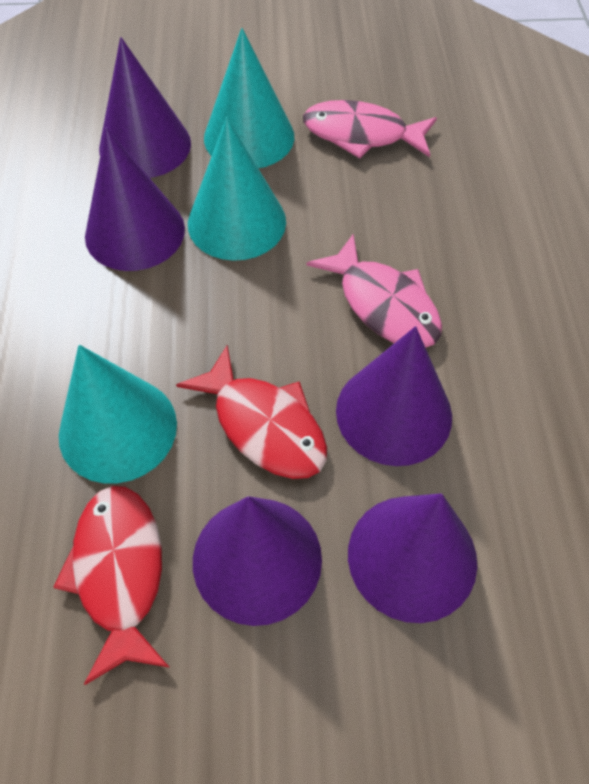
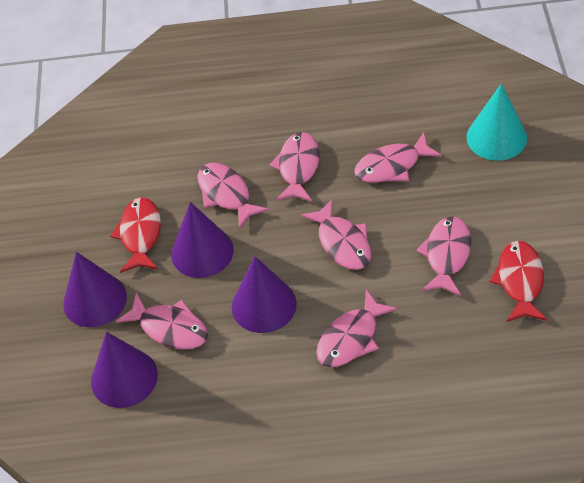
pink fish: [303,100,437,158] [306,234,442,348] = 2 -> [115,293,208,349] [197,163,269,229] [269,132,319,202] [301,199,371,270] [316,289,398,367] [354,132,442,183] [417,216,471,296] = 7
purple cone: [85,128,185,271] [99,37,191,178] [193,496,322,626] [336,326,452,466] [348,493,477,623] = 5 -> [63,252,127,327] [91,332,158,408] [171,202,234,278] [232,256,297,333] = 4
turquoise cone: [59,345,177,483] [188,117,286,261] [204,28,294,168] = 3 -> [467,84,527,161] = 1

